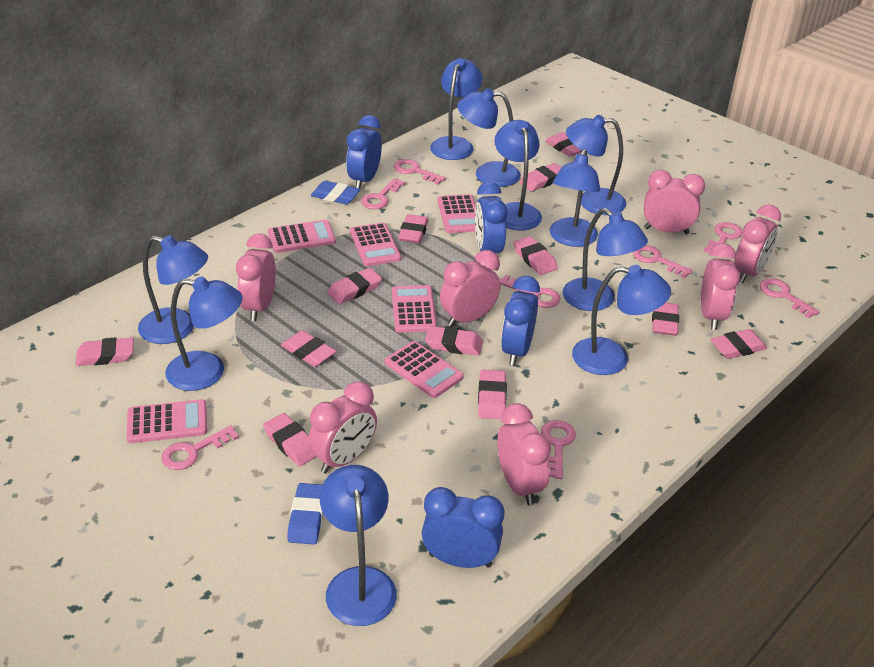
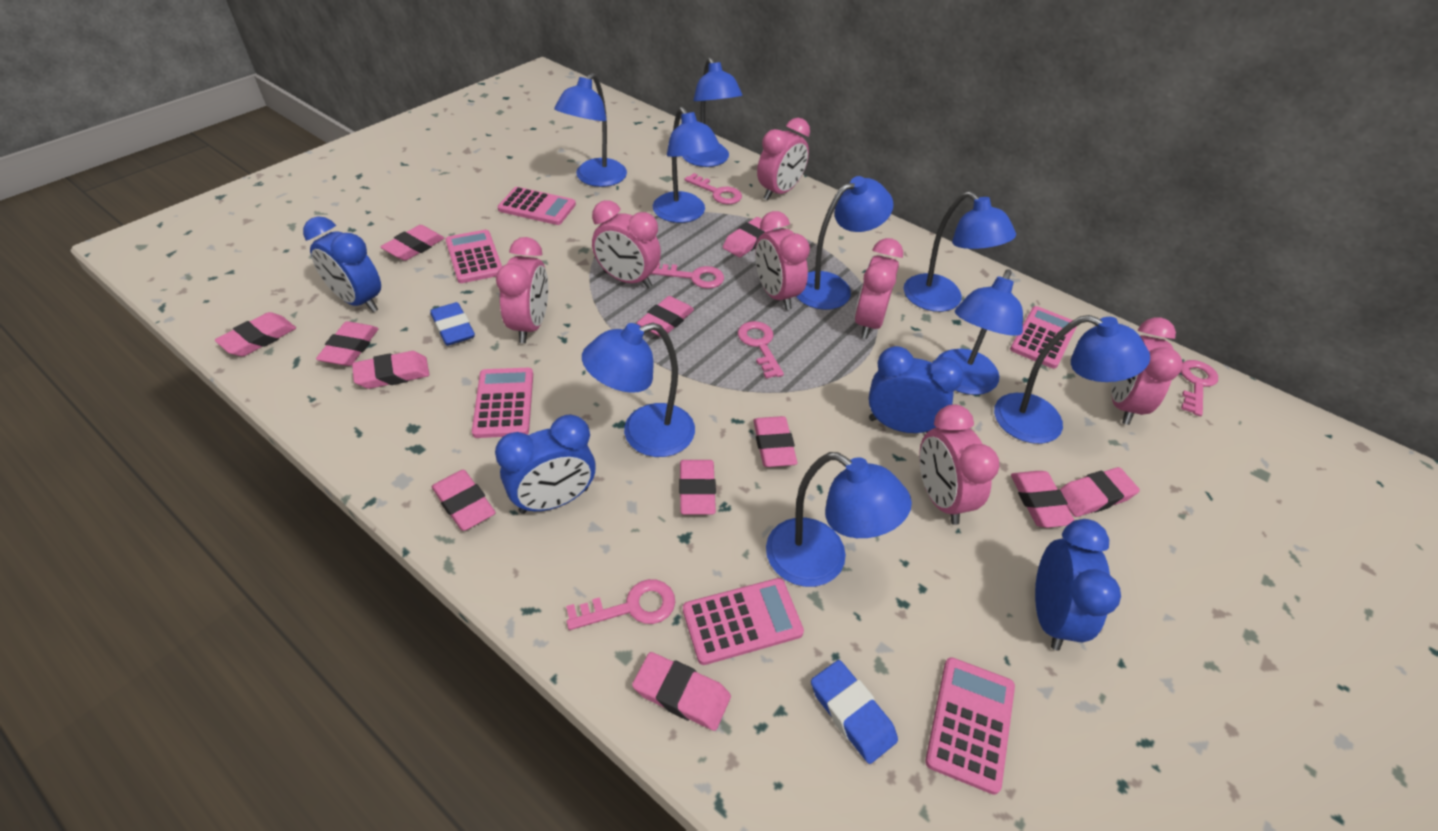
blue lamp: [138,235,208,344] [165,277,243,391] [320,465,397,626] [430,58,483,160] [457,88,521,187] [494,120,542,230] [549,149,600,247] [563,208,648,311] [566,115,626,215] [572,265,671,375] = 10 -> [554,73,627,187] [582,323,695,457] [653,107,721,223] [682,57,742,167] [766,452,912,587] [796,176,894,310] [904,191,1016,312] [937,269,1023,395] [994,315,1150,444] = 9
pink key: [161,425,239,470] [361,178,405,209] [394,159,446,185] [500,275,560,308] [541,420,576,479] [633,245,693,278] [703,222,742,253] [760,278,819,318] = 8 -> [566,579,675,630] [651,263,724,289] [684,173,742,204] [738,321,784,379] [1181,360,1218,416] = 5

